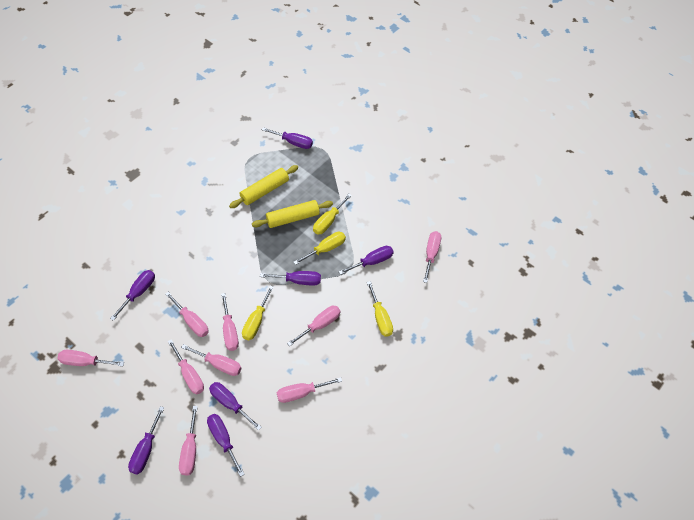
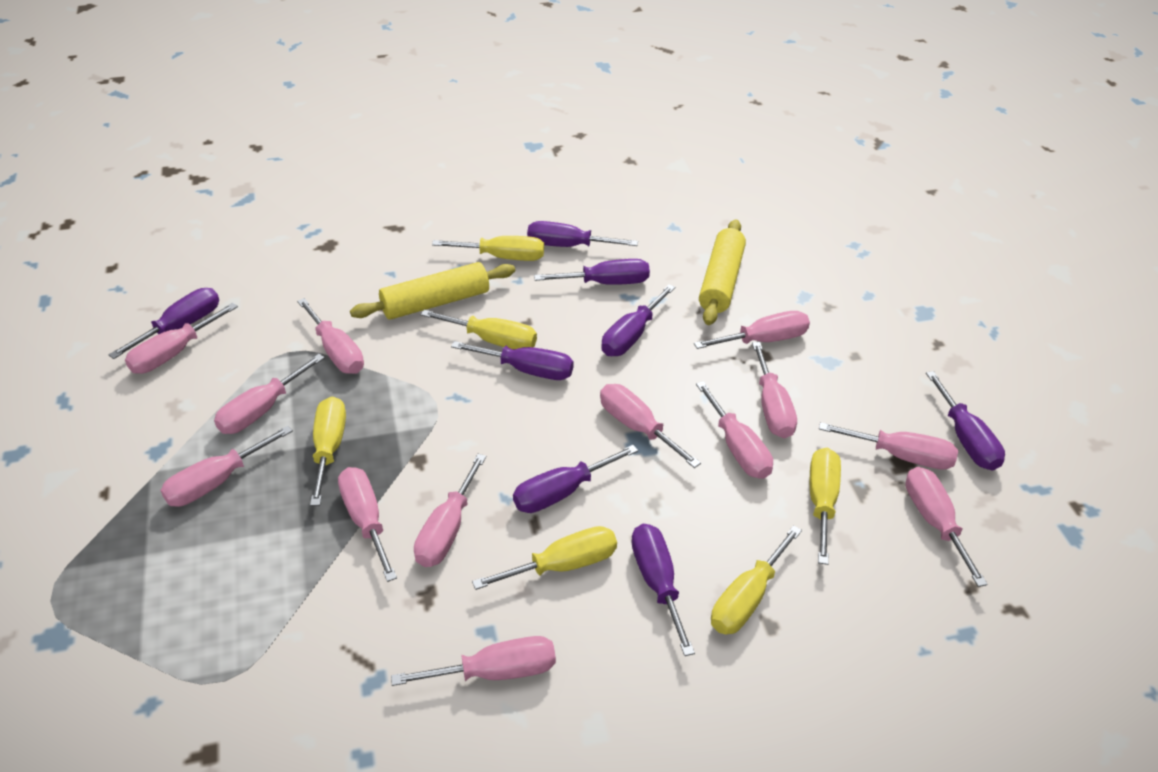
pink screwdriver: [58,350,124,367] [165,292,209,337] [168,339,204,394] [179,406,198,476] [181,344,242,376] [221,293,239,351] [277,377,342,403] [287,306,340,346] [423,231,441,283] = 9 -> [125,303,238,374] [160,426,293,507] [214,354,325,434] [297,298,364,374] [338,467,397,582] [391,636,556,686] [414,454,486,567] [600,384,701,468] [694,311,810,349] [696,381,773,479] [752,342,797,438] [819,422,958,470] [905,467,988,587] = 13
purple screwdriver: [110,270,155,321] [128,406,164,475] [207,414,245,477] [209,382,262,431] [260,271,321,286] [262,127,313,149] [338,246,394,275] = 7 -> [109,288,219,359] [451,341,574,380] [513,445,638,513] [527,221,638,247] [534,259,650,285] [601,284,675,356] [631,524,695,656] [926,371,1005,471] = 8
yellow screwdriver: [242,285,274,340] [294,232,346,265] [313,194,352,235] [367,281,393,337] = 4 -> [310,396,346,506] [420,310,537,349] [432,236,544,261] [472,526,617,590] [711,525,802,634] [810,448,841,565] = 6

